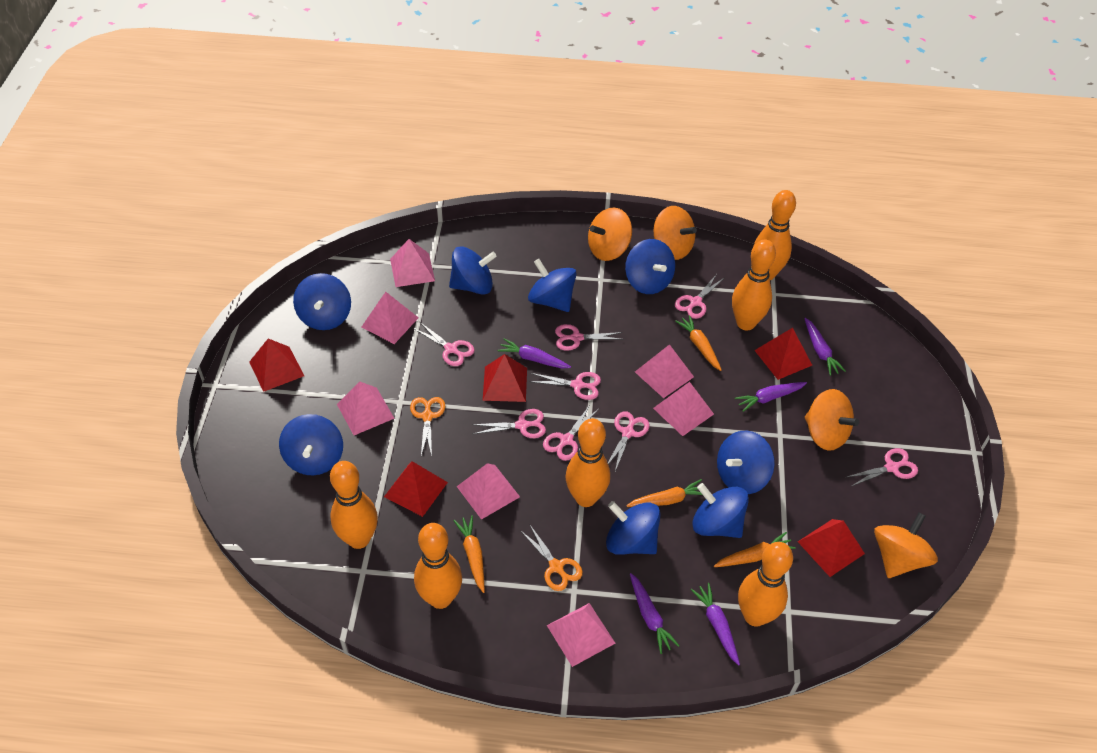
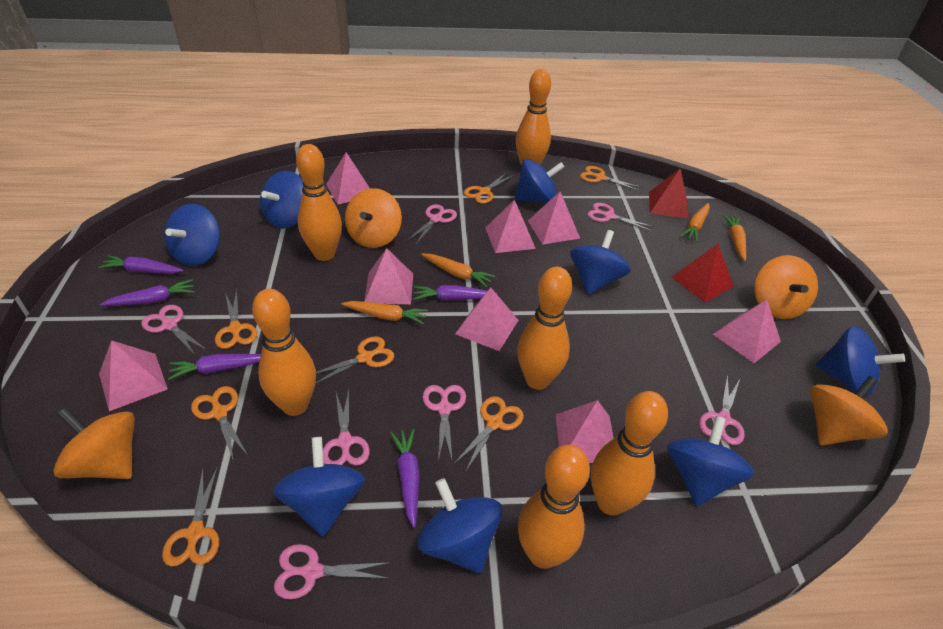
orange scissors: [410,397,446,456] [520,524,583,591] = 2 -> [162,466,219,567] [191,386,248,461] [215,291,257,349] [315,336,394,384] [454,396,524,471] [464,172,514,204] [580,166,640,191] = 7
pink pyramid: [337,382,395,435] [362,292,419,344] [390,239,435,287] [457,463,520,520] [547,603,615,667] [635,344,694,398] [653,382,714,436] = 7 -> [99,340,168,411] [326,152,370,204] [364,248,413,304] [455,288,519,351] [486,200,536,253] [528,192,580,245] [556,400,614,463] [713,300,781,363] = 8
pink scissors: [413,322,475,366] [472,409,546,438] [529,372,601,400] [543,405,599,461] [555,324,624,351] [608,411,650,471] [675,274,724,319] [847,448,918,486] = 8 -> [141,305,207,355] [274,544,391,599] [323,389,370,466] [407,204,457,244] [423,385,466,461] [587,203,654,231] [699,375,744,445] = 7
red pyramid: [249,339,304,392] [384,461,448,517] [483,354,527,402] [754,328,812,380] [798,519,865,577] = 5 -> [649,169,689,219] [672,244,734,302] = 2

